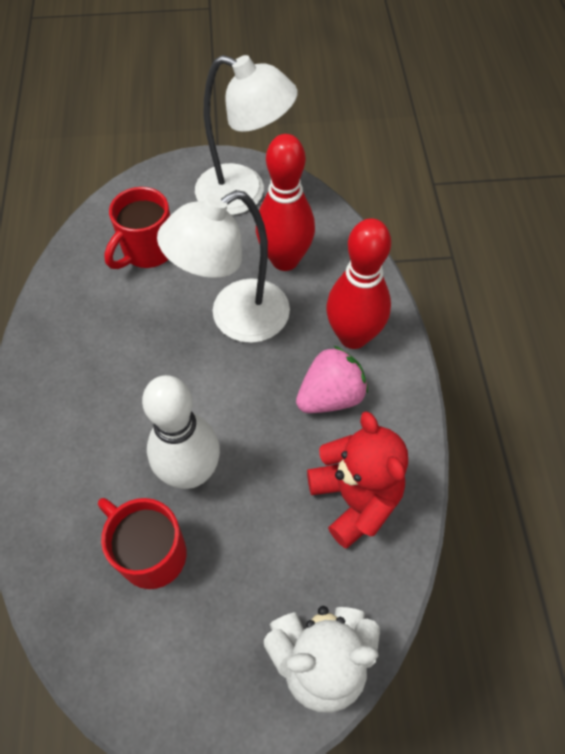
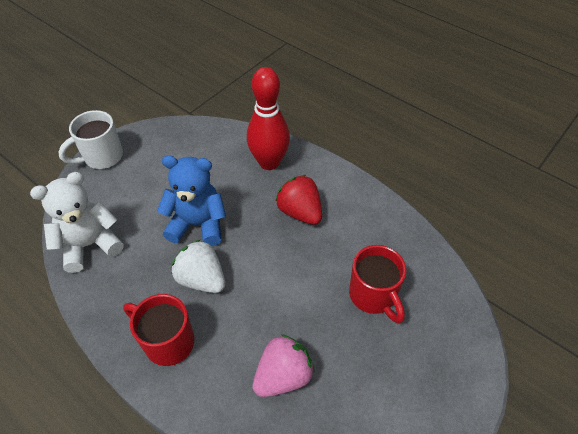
blue teddy bear: none = 0 -> [157,155,226,246] = 1
red bowling pin: [256,134,315,271] [326,218,391,349] = 2 -> [247,67,290,170] = 1
red strawberry: none = 0 -> [275,175,322,225] = 1
red teddy bear: [307,411,408,548] = 1 -> none = 0
white bowling pin: [142,375,220,489] = 1 -> none = 0
white lamp: [157,190,290,343] [195,55,298,215] = 2 -> none = 0
white mug: none = 0 -> [58,110,123,169] = 1
white strawberry: none = 0 -> [172,239,225,293] = 1

